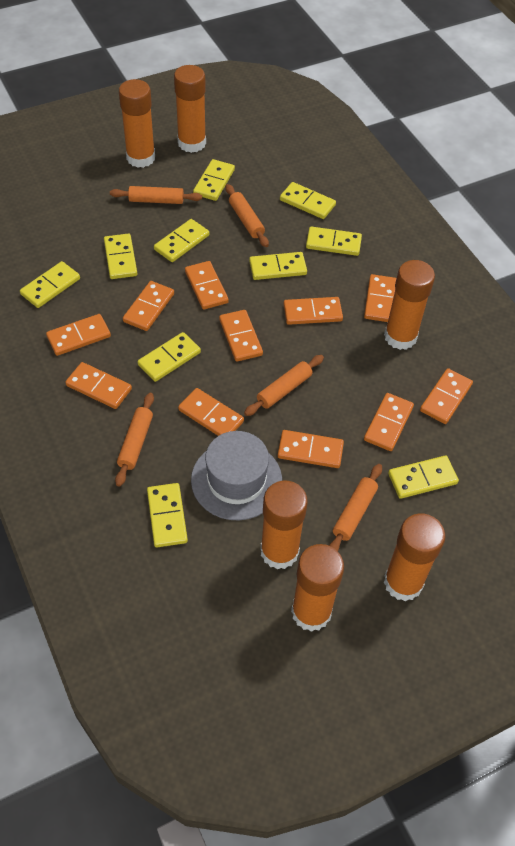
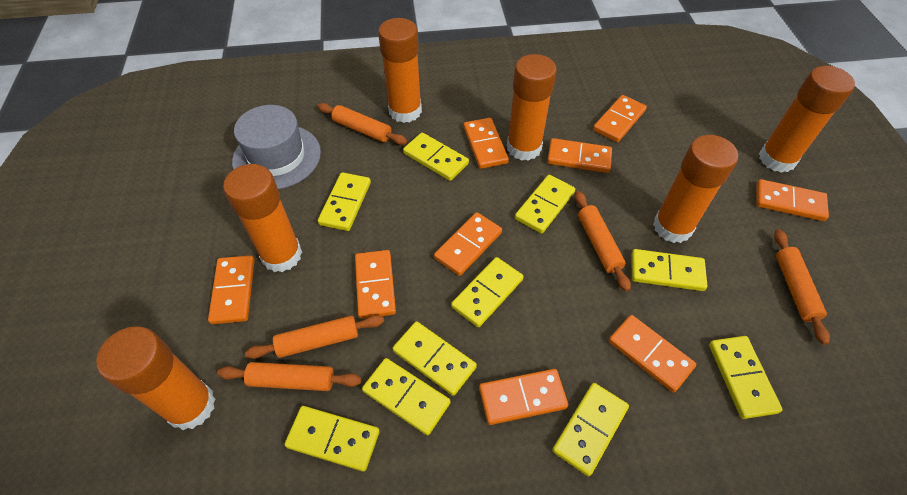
orange domino: [46,314,111,356] [65,362,132,409] [123,281,174,331] [178,388,244,436] [185,261,229,310] [219,310,263,361] [278,430,344,468] [283,297,343,325] [364,274,397,322] [364,393,414,451] [420,368,473,424] = 11 -> [208,255,255,324] [355,250,396,319] [434,212,502,276] [464,118,509,169] [479,369,568,425] [547,138,612,173] [593,95,647,142] [609,315,697,393] [756,179,829,221] = 9

